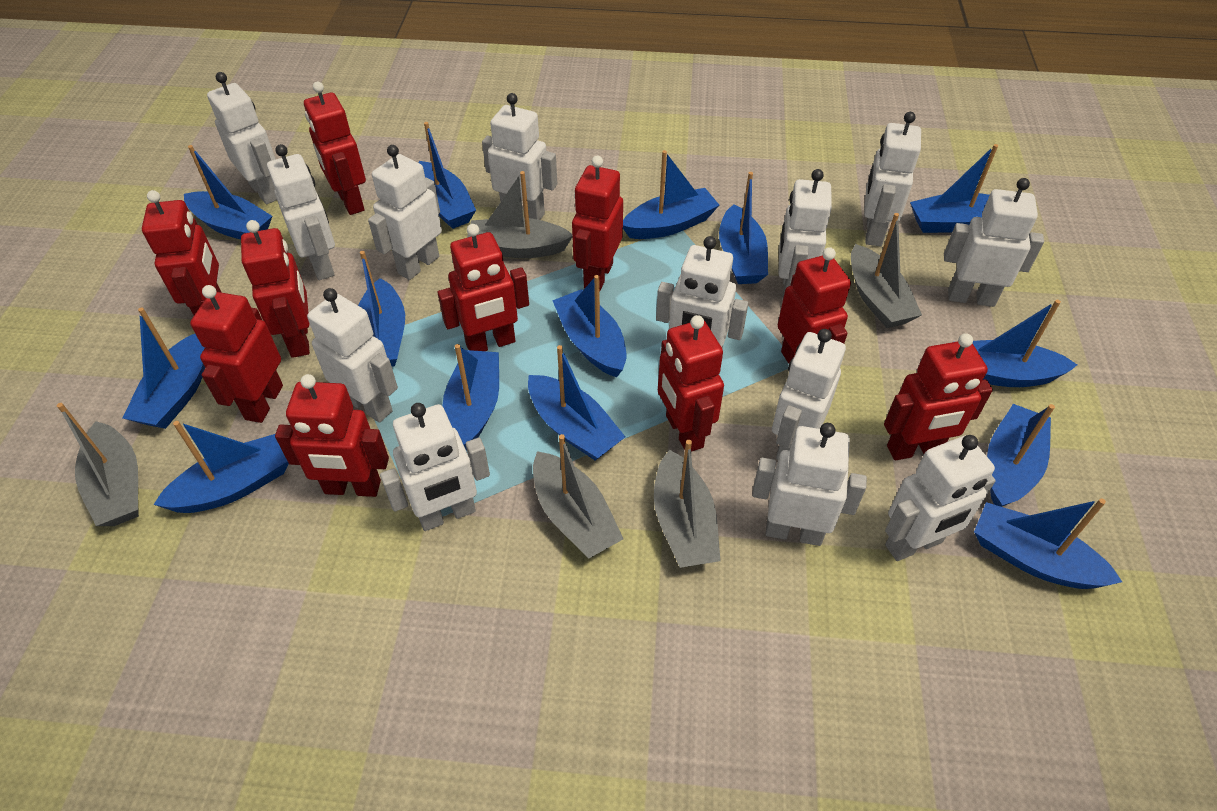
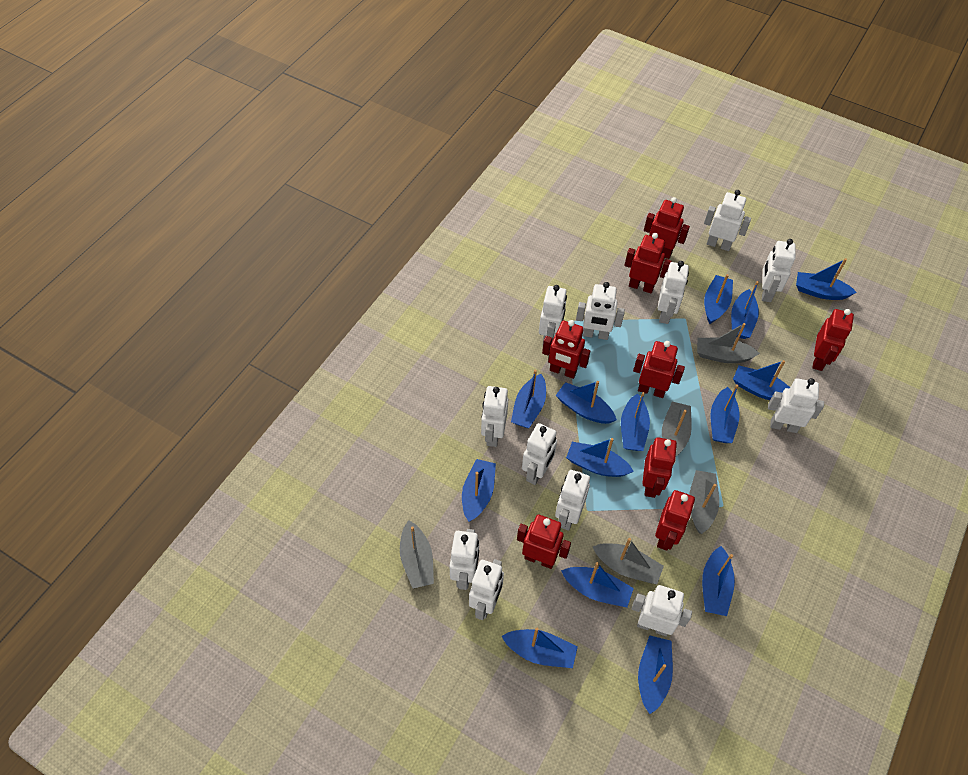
red robot: [142,190,222,315] [190,285,283,423] [241,220,310,358] [275,374,389,497] [304,81,366,215] [437,224,529,351] [572,156,623,291] [658,315,724,452] [778,247,851,363] [884,333,993,460] = 10 -> [517,515,571,569] [542,320,590,379] [624,233,672,294] [633,341,685,398] [642,437,677,498] [644,197,690,259] [655,490,695,551] [812,309,854,371] = 8
white robot: [207,72,277,204] [267,144,335,280] [307,288,398,422] [368,145,442,280] [380,403,490,531] [482,93,557,220] [656,236,748,349] [752,423,867,546] [772,329,846,460] [778,169,832,298] [864,112,921,246] [885,435,996,561] [944,178,1044,307] = 13 -> [450,529,479,590] [469,559,504,620] [481,386,508,447] [522,423,557,485] [539,285,567,343] [555,470,590,531] [576,282,625,340] [632,585,692,636] [658,261,689,324] [704,190,751,251] [762,239,796,302] [768,378,824,433] = 12

